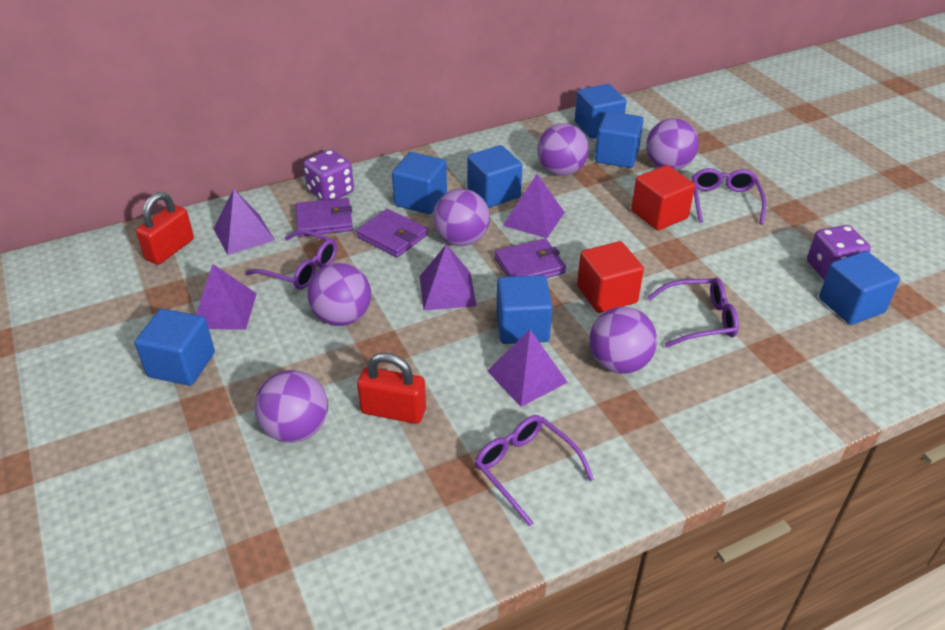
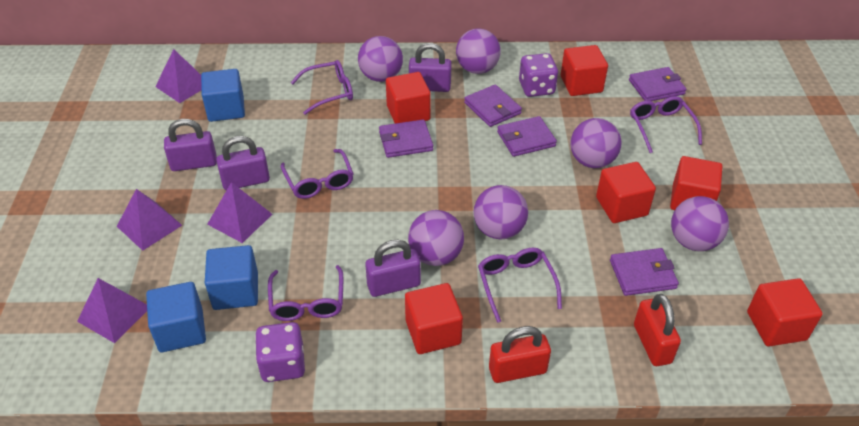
blue cube: [135,309,215,386] [392,152,447,214] [467,145,522,208] [496,275,552,344] [575,84,627,139] [595,111,644,168] [819,251,900,325] = 7 -> [146,282,206,352] [201,69,245,122] [205,245,258,310] = 3
purple glasses: [246,230,337,290] [475,415,594,526] [647,278,739,347] [692,168,766,225] = 4 -> [268,265,343,321] [281,149,353,199] [291,60,353,115] [478,248,562,323] [630,96,702,153] = 5
purple padlock: none = 0 -> [164,119,217,171] [216,136,270,190] [365,240,421,297] [409,43,452,92] = 4
purple pyramid: [196,264,257,330] [213,189,275,255] [420,244,477,310] [487,330,568,407] [503,174,565,238] = 5 -> [77,278,147,343] [117,189,182,251] [155,49,202,103] [207,182,273,243] = 4
purple wallet: [296,198,353,237] [356,209,428,257] [495,238,566,278] = 3 -> [379,120,433,158] [464,85,522,127] [497,116,557,157] [610,248,679,296] [629,67,687,101] = 5
red cube: [577,241,644,313] [631,165,695,230] = 2 -> [386,72,431,123] [405,283,463,354] [561,45,608,96] [596,162,656,223] [670,156,722,210] [747,278,823,346] = 6

